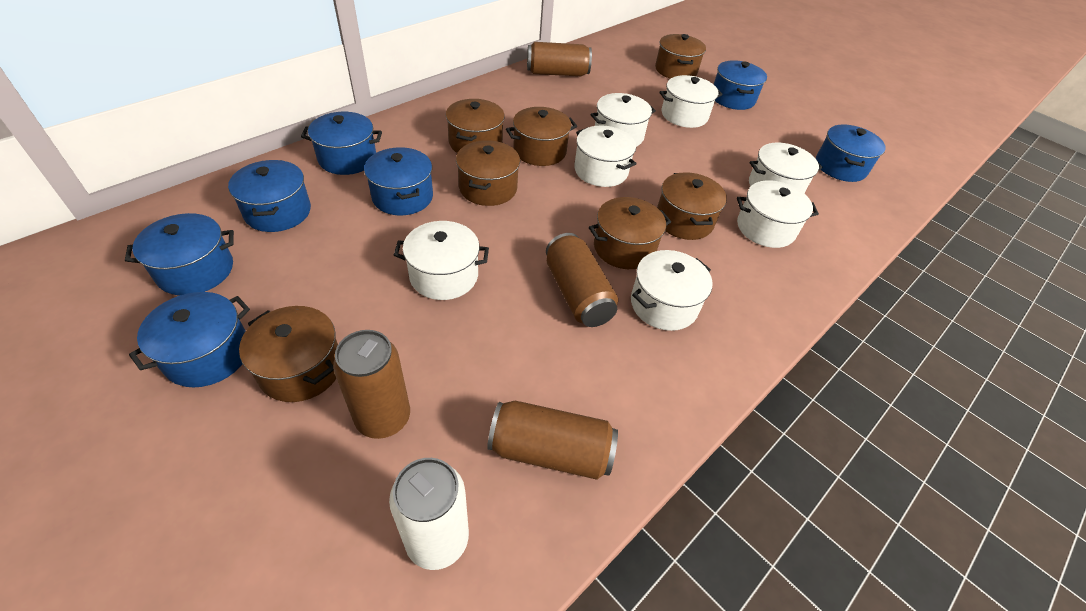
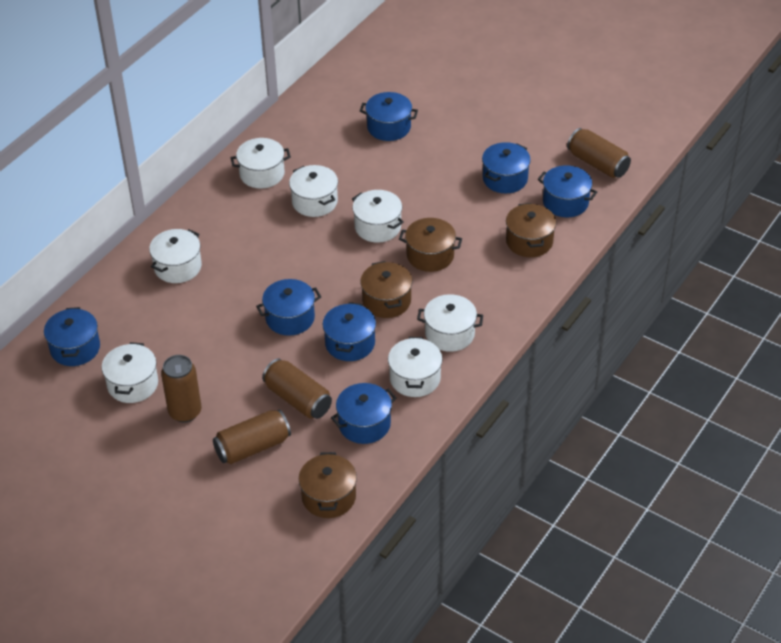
brown pot: [239,306,338,402] [446,99,505,153] [456,140,520,206] [506,107,577,166] [589,197,671,269] [655,34,706,79] [657,172,727,240] = 7 -> [299,452,357,518] [360,261,413,318] [399,218,462,272] [506,203,556,257] = 4
white can: [389,458,469,570] = 1 -> none = 0

